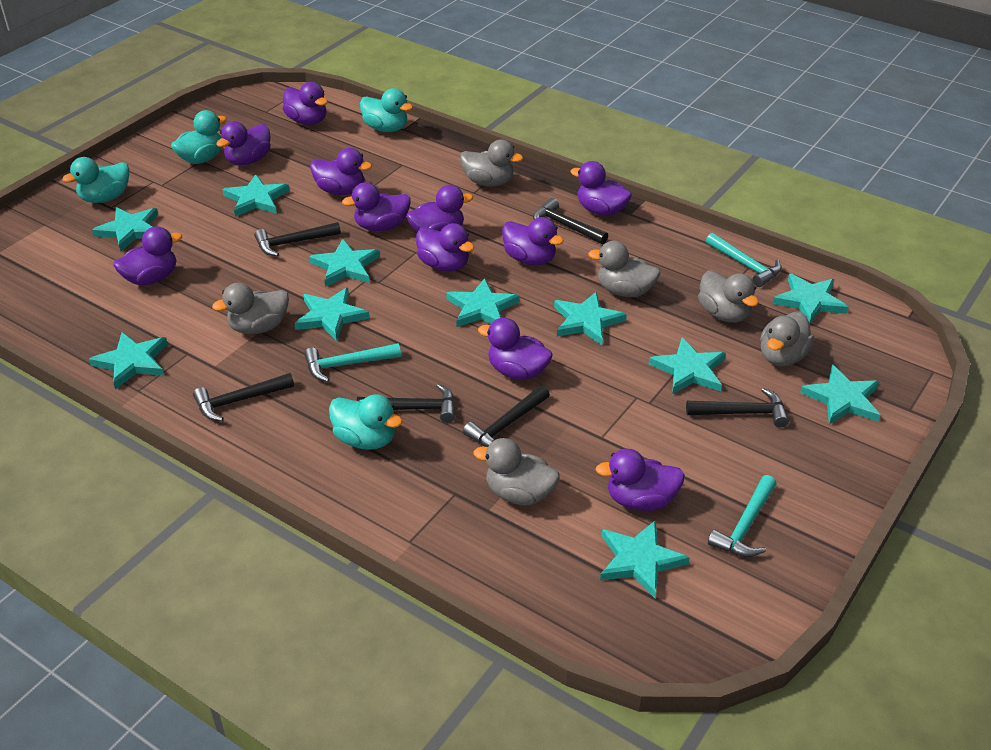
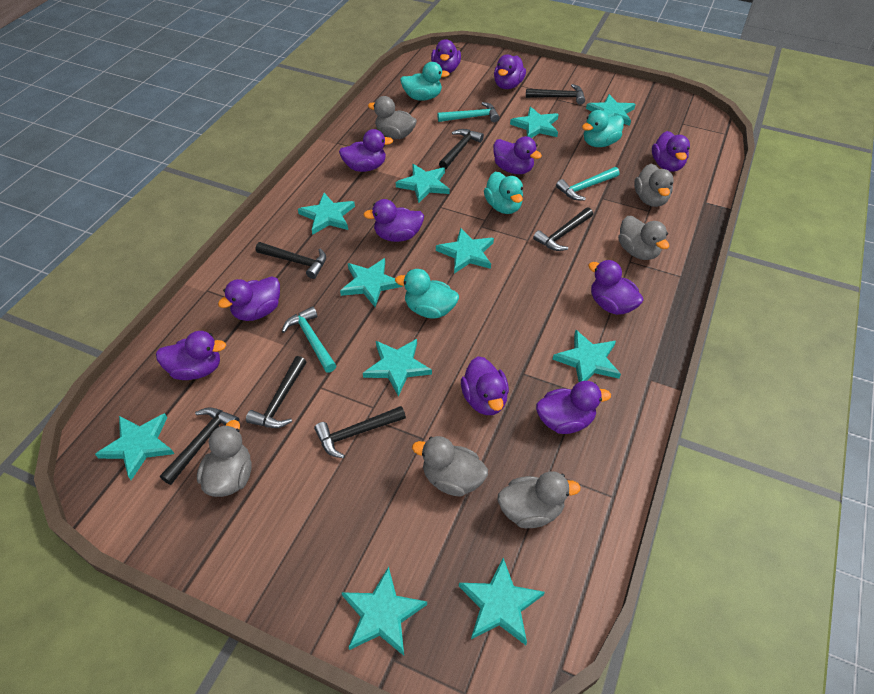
black hammer: [193,373,294,421] [254,222,341,256] [357,384,455,423] [463,385,550,447] [533,198,608,244] [686,388,789,427] = 6 -> [160,407,240,485] [246,356,306,428] [256,242,326,279] [314,406,406,458] [439,129,484,169] [526,84,585,105] [533,207,593,251] = 7

